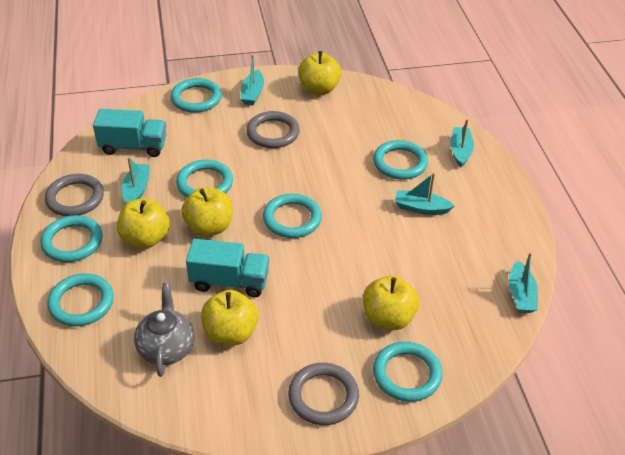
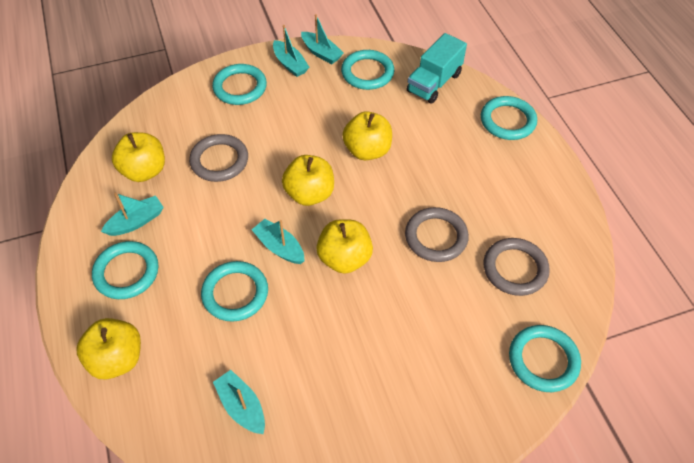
grey teapot: [134,283,194,377] = 1 -> none = 0
turquoise ring: [40,215,103,262] [47,273,114,326] [170,78,222,113] [176,160,233,197] [263,194,322,238] [373,140,428,180] [373,342,442,402] = 7 -> [92,241,158,299] [201,261,268,322] [212,64,267,105] [341,50,394,90] [481,96,537,140] [509,325,581,392] = 6
turquoise truck: [93,109,166,157] [186,239,269,297] = 2 -> [407,33,467,104] = 1

